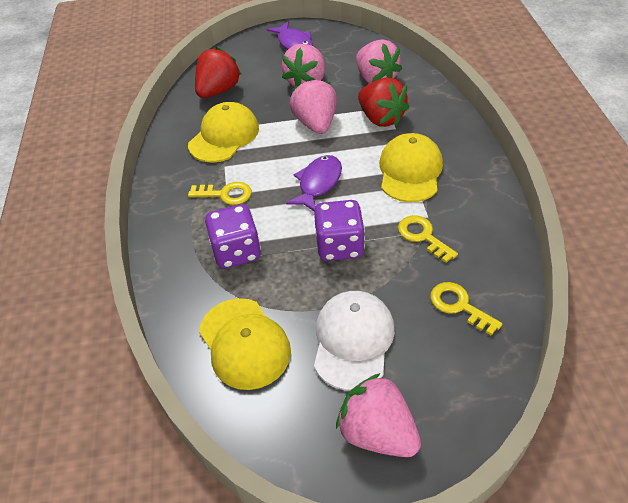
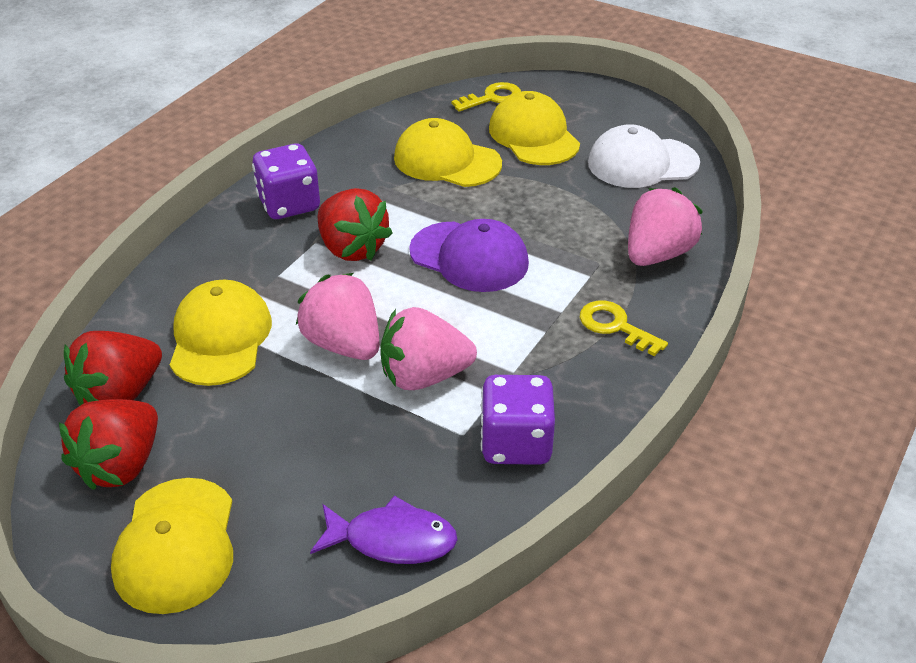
pink strawberry: [282,44,325,87] [290,78,337,134] [336,373,421,457] [356,39,402,84] = 4 -> [296,273,380,360] [381,307,477,390] [628,187,703,266] = 3
purple cap: none = 0 -> [409,219,529,292] = 1
purple fish: [267,21,313,50] [286,155,342,211] = 2 -> [310,496,458,564] = 1
red strawberry: [195,47,242,98] [358,78,409,127] = 2 -> [59,399,158,490] [64,331,162,405] [318,188,392,261] = 3
yellow cap: [188,102,259,162] [199,298,291,390] [379,133,443,202] = 3 -> [111,478,233,614] [170,280,272,386] [394,118,502,187] [489,91,580,165] = 4
yellow key: [188,182,252,205] [398,215,458,263] [430,282,503,336] = 3 -> [451,82,521,112] [580,300,668,356] = 2

